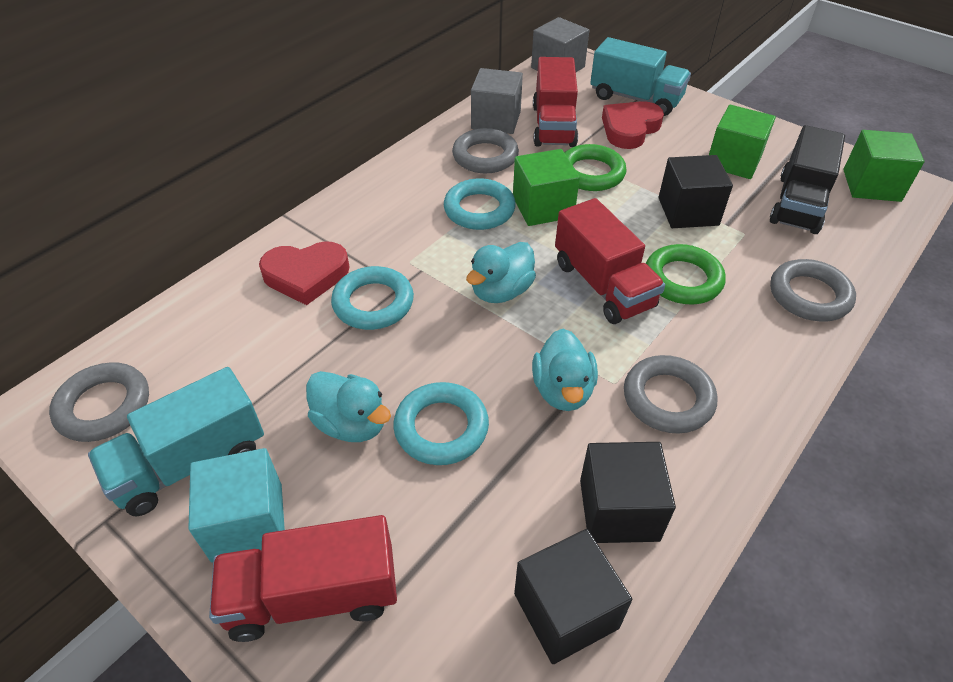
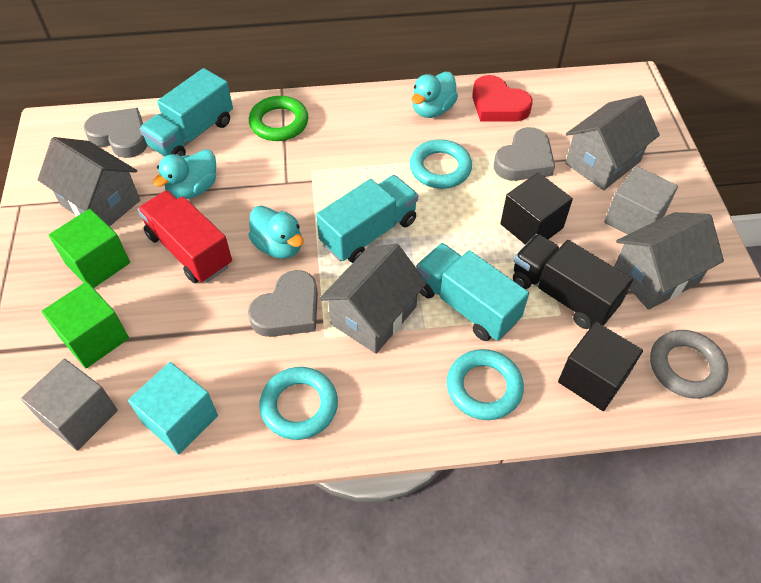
black cube: [514,529,632,664] [580,442,676,543] [659,155,733,228] = 3 -> [500,172,573,245] [558,322,643,411] = 2
green cube: [513,149,580,226] [709,105,776,179] [843,130,924,202] = 3 -> [42,282,129,368] [49,209,130,288] = 2
green ring: [564,144,627,191] [646,244,726,305] = 2 -> [249,96,308,141] = 1
grey heart: none = 0 -> [84,108,147,158] [248,270,318,337] [494,127,555,181] = 3
grey house: none = 0 -> [38,137,140,227] [319,243,427,354] [565,95,660,190] [614,212,724,310] = 4
grey ring: [49,362,149,442] [452,128,519,173] [624,355,718,433] [770,259,856,322] = 4 -> [650,330,729,398] = 1
red heart: [259,241,350,305] [602,101,664,149] = 2 -> [472,75,533,122] = 1
red truck: [209,515,397,642] [533,57,578,147] [555,198,665,324] = 3 -> [137,190,232,283] = 1
turquoise truck: [88,367,264,516] [590,37,691,116] = 2 -> [139,68,233,157] [316,175,418,263] [416,243,529,341] = 3

